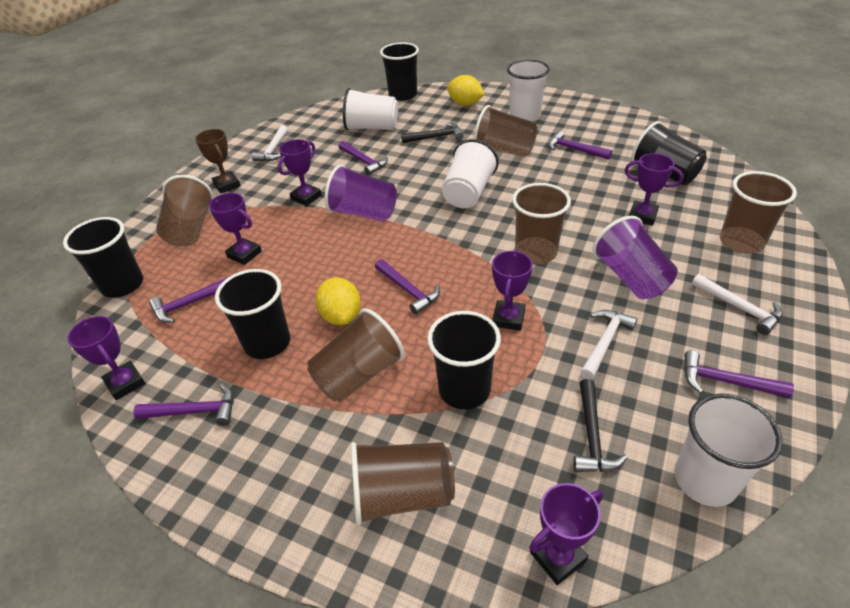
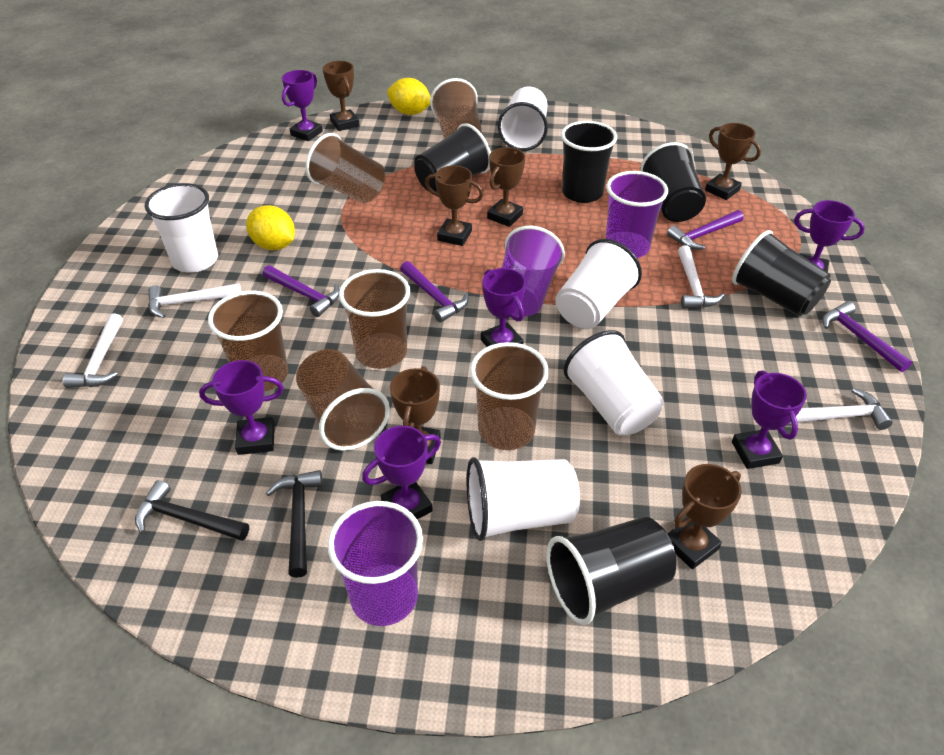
brown trophy: [195,129,241,194] = 1 -> [323,61,360,131] [390,366,441,464] [425,165,484,246] [487,147,525,227] [668,464,742,569] [705,123,761,200] = 6
purple cup: [325,164,397,221] [592,216,678,299] = 2 -> [328,501,423,626] [501,226,565,316] [605,171,668,258] = 3
purple hammer: [134,384,234,426] [149,276,230,323] [339,141,388,175] [375,259,440,315] [548,130,612,160] [684,350,794,398] = 6 -> [263,265,340,317] [400,261,469,322] [667,210,744,250] [822,301,912,372] = 4
white cup: [343,88,398,130] [442,139,498,208] [507,60,550,121] [675,393,783,507] = 4 -> [145,183,218,273] [467,457,580,541] [498,86,548,151] [555,239,642,329] [563,330,664,435] = 5
white hammer: [252,125,288,161] [580,310,637,380] [692,274,783,335] = 3 -> [63,314,123,388] [148,283,242,318] [678,245,724,308] [789,388,893,430] = 4

